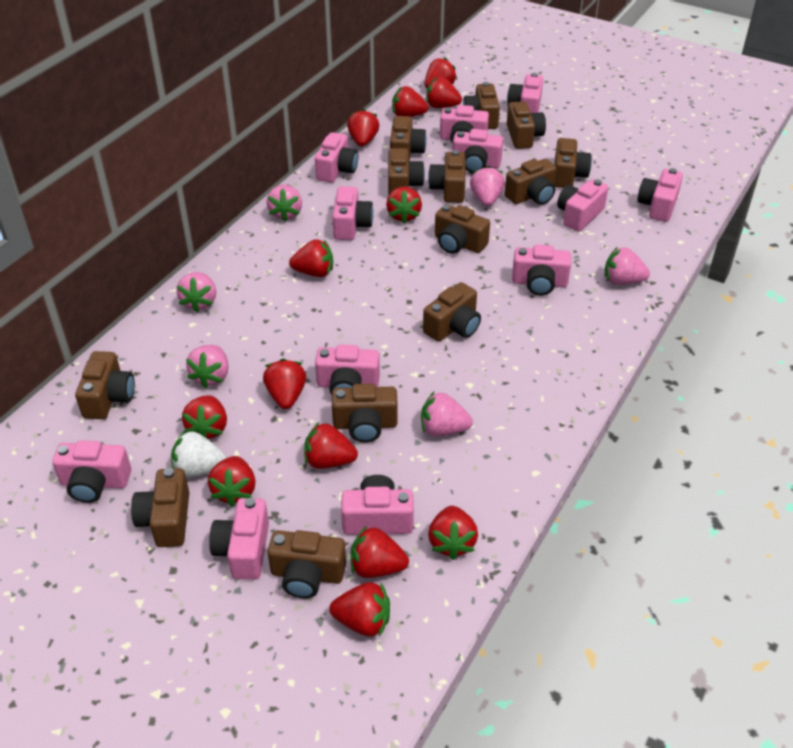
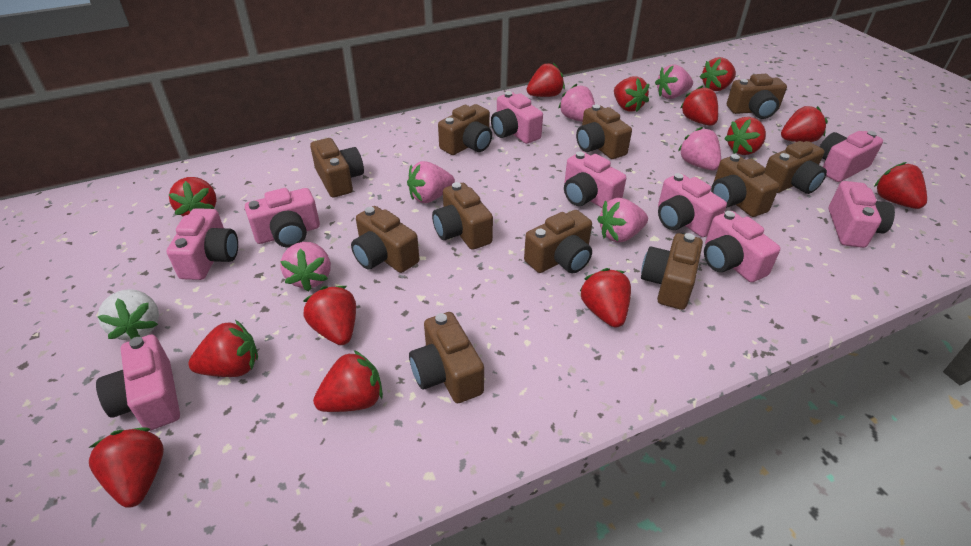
brown camera: [75,351,135,419] [131,468,189,547] [268,530,346,599] [332,384,398,443] [388,148,425,195] [390,116,427,161] [423,282,481,342] [428,150,465,203] [435,204,490,254] [463,82,500,129] [505,159,557,205] [507,101,546,149] [554,138,592,188] = 13 -> [310,138,364,198] [351,206,419,273] [409,312,484,403] [432,182,493,250] [438,104,492,155] [524,210,592,273] [576,104,632,159] [641,233,703,310] [711,154,779,217] [727,74,787,119] [765,141,827,194] = 11
pink camera: [52,440,131,503] [209,498,269,580] [315,132,358,183] [315,345,380,395] [332,186,374,240] [341,475,414,535] [440,105,489,143] [452,129,503,173] [507,73,543,113] [512,244,571,296] [557,179,608,231] [637,168,683,222] = 12 -> [96,335,180,431] [167,208,238,280] [245,188,320,247] [491,91,543,144] [564,151,626,208] [658,173,727,237] [704,211,780,282] [820,131,883,182] [829,181,895,248] = 9

